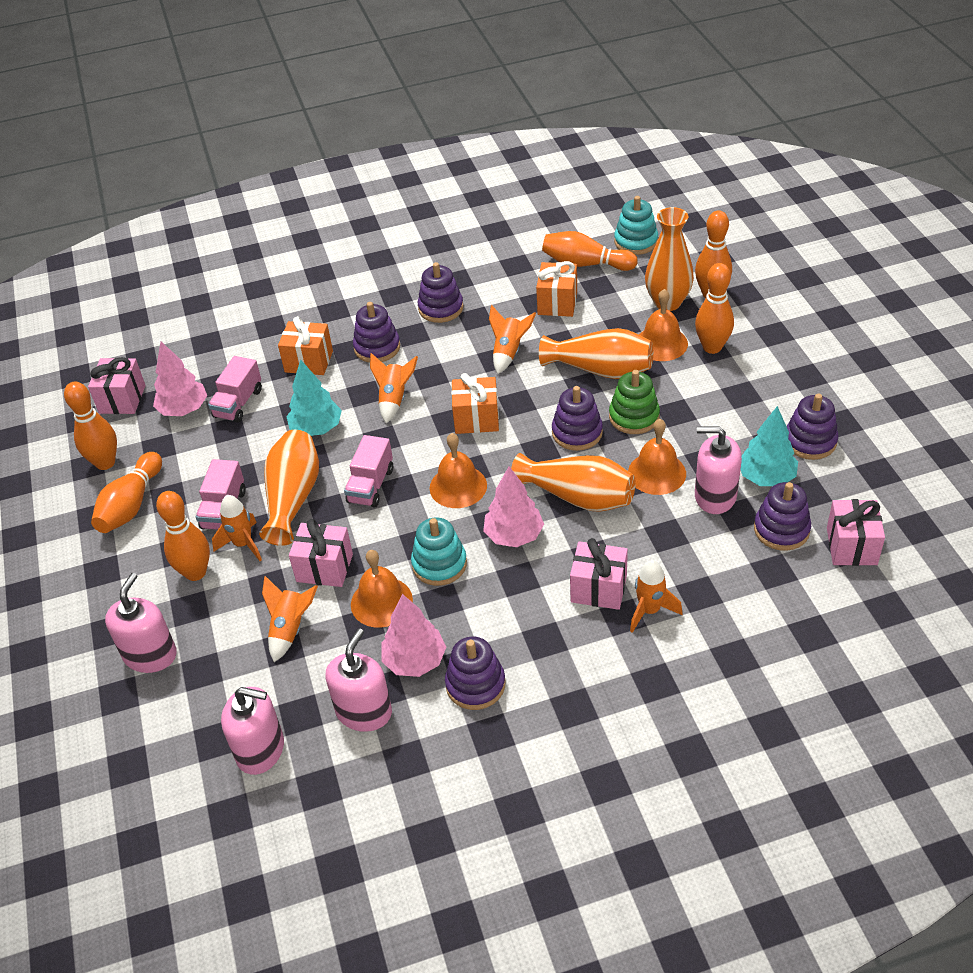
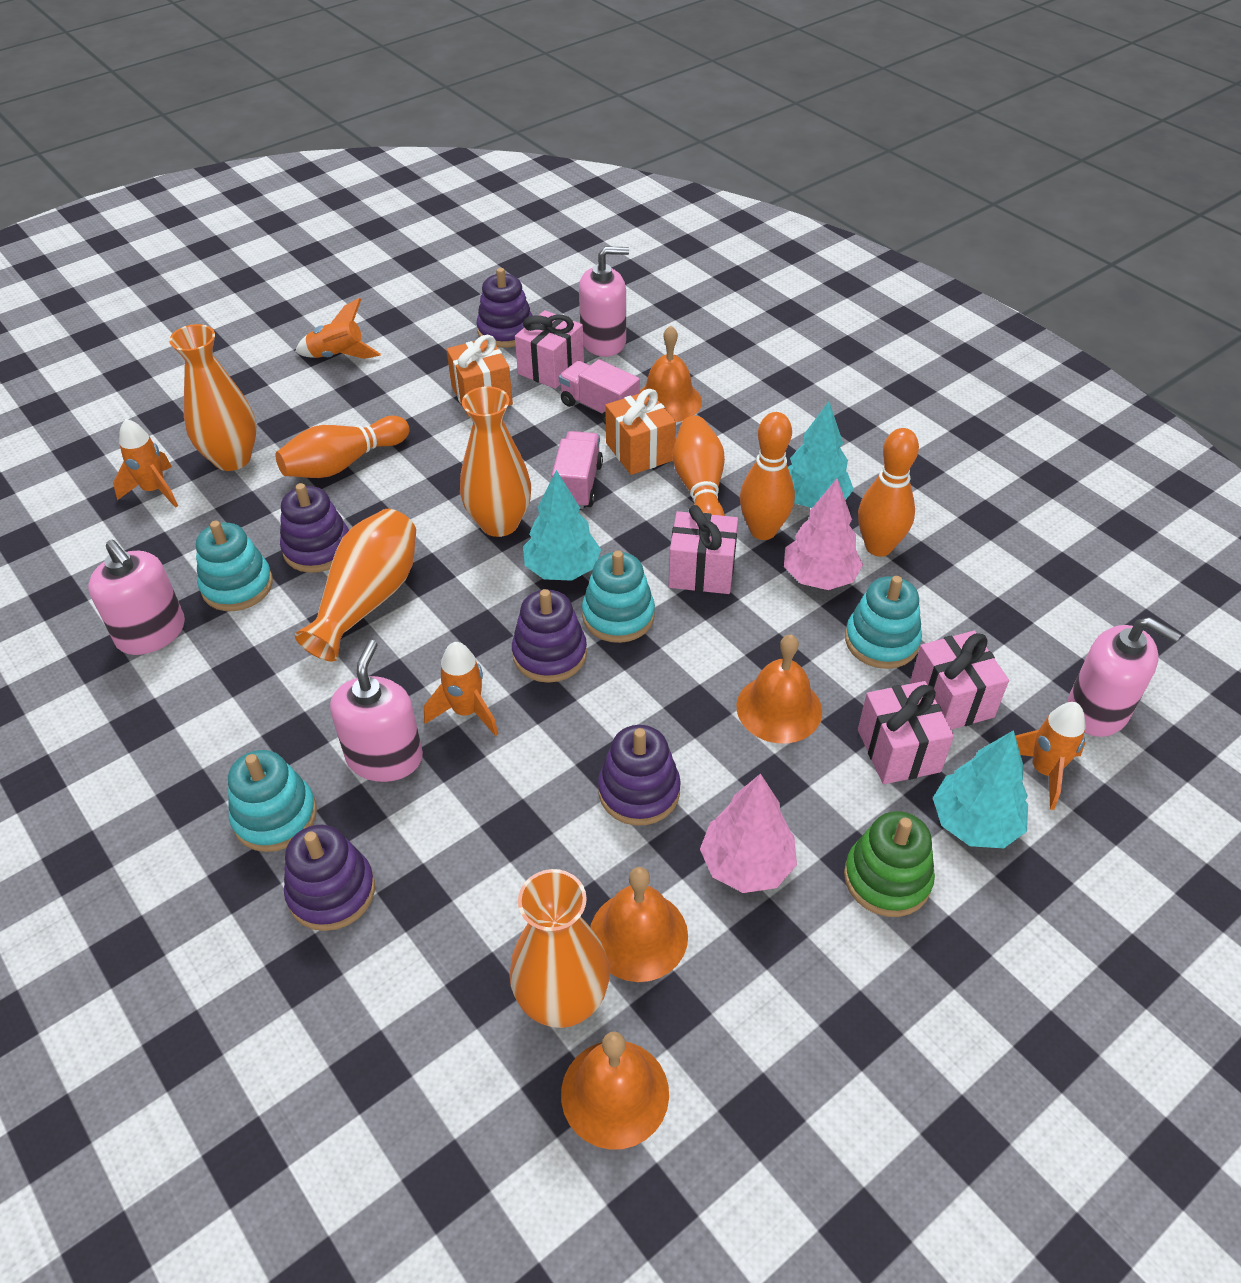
orange bowling pin: [64,382,117,470] [91,452,162,533] [156,491,210,581] [542,231,638,271] [695,210,732,298] [695,263,734,354] = 6 -> [275,416,409,478] [673,416,725,516] [740,412,795,540] [858,428,919,557] = 4
orange gift: [278,316,333,375] [451,373,499,434] [536,261,577,317] = 3 -> [446,335,513,417] [605,389,676,475] = 2
orange rocket: [212,495,262,561] [262,576,318,662] [370,353,418,423] [489,305,536,374] [630,560,683,633] = 5 -> [113,419,178,508] [295,298,381,359] [424,642,498,736] [1015,702,1086,810] = 4
pink tree: [153,342,207,416] [381,594,446,677] [483,467,544,547] = 3 -> [700,773,797,893] [784,478,863,590] = 2
pink truck: [196,459,246,530] [208,356,262,423] [344,435,393,507] = 3 -> [552,431,603,509] [559,359,640,425] = 2
purple stacking toy: [353,302,400,363] [418,262,464,323] [445,637,505,710] [552,386,603,451] [754,482,811,551] [787,394,838,460] = 6 -> [280,483,349,573] [284,825,375,931] [477,268,533,348] [512,589,587,683] [598,725,681,825] = 5
turquoise stacking toy: [411,518,467,586] [614,196,658,255] = 2 -> [196,521,273,611] [228,750,317,852] [582,551,655,643] [845,576,922,669] = 4
turquoise tree: [286,360,342,436] [740,406,798,486] = 2 -> [523,470,601,581] [788,401,854,508] [933,730,1028,848] = 3

